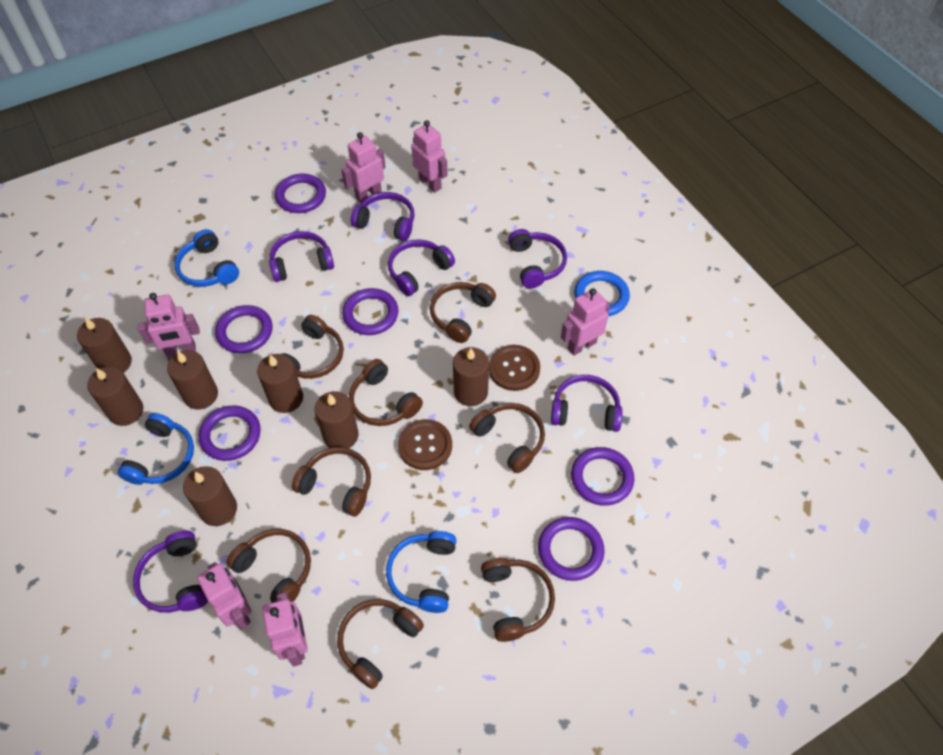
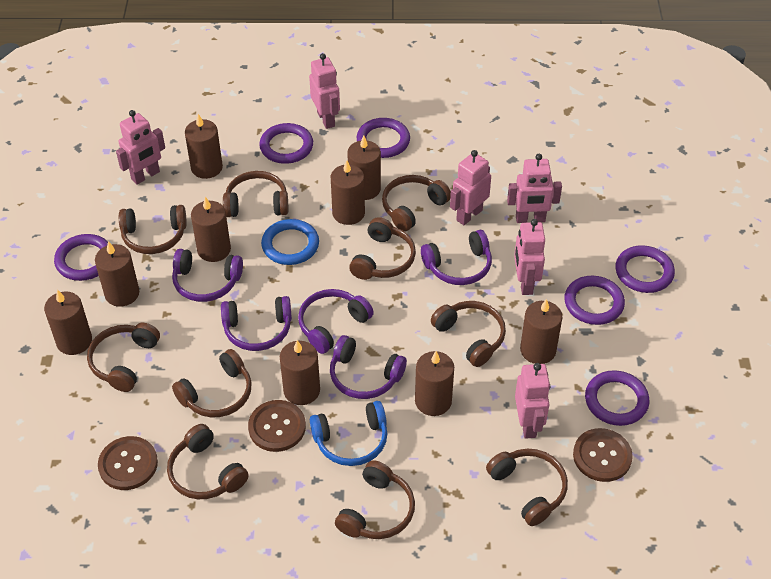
blue headphones: [118,413,194,485] [175,229,239,287] [386,531,457,613] = 3 -> [310,401,388,466] = 1
brown button: [398,419,452,470] [489,345,540,391] = 2 -> [98,436,158,490] [248,400,306,452] [573,428,633,482] = 3
brown candle: [77,317,132,373] [87,367,144,426] [167,350,218,409] [183,466,237,526] [257,354,303,413] [314,391,359,449] [453,347,489,406] = 7 -> [44,289,92,355] [95,241,139,307] [185,114,223,179] [191,197,231,262] [280,340,320,405] [331,160,365,225] [347,135,381,200] [415,351,454,416] [520,299,562,364] = 9
brown headphones: [226,529,311,603] [282,315,344,379] [292,447,371,516] [337,599,424,689] [349,359,423,426] [430,282,496,343] [469,403,545,473] [481,558,555,642] = 8 -> [87,323,160,392] [119,205,187,254] [167,424,249,499] [172,349,252,417] [223,171,288,217] [335,460,415,539] [349,217,416,280] [382,175,451,232] [431,301,506,367] [486,449,568,526] = 10
purple headphones: [133,530,208,613] [269,231,334,282] [351,192,414,241] [388,239,455,296] [508,229,567,289] [551,375,623,432] = 6 -> [172,249,243,302] [221,296,292,351] [298,289,374,354] [330,335,407,399] [421,230,492,285] = 5

